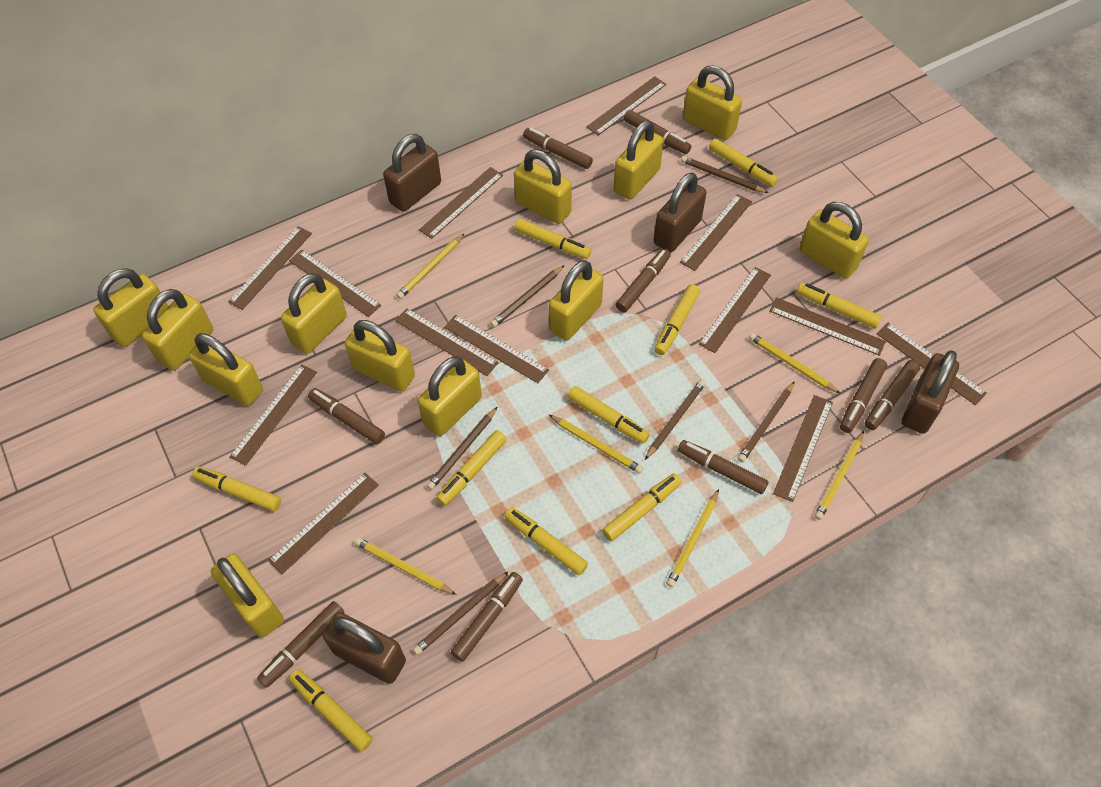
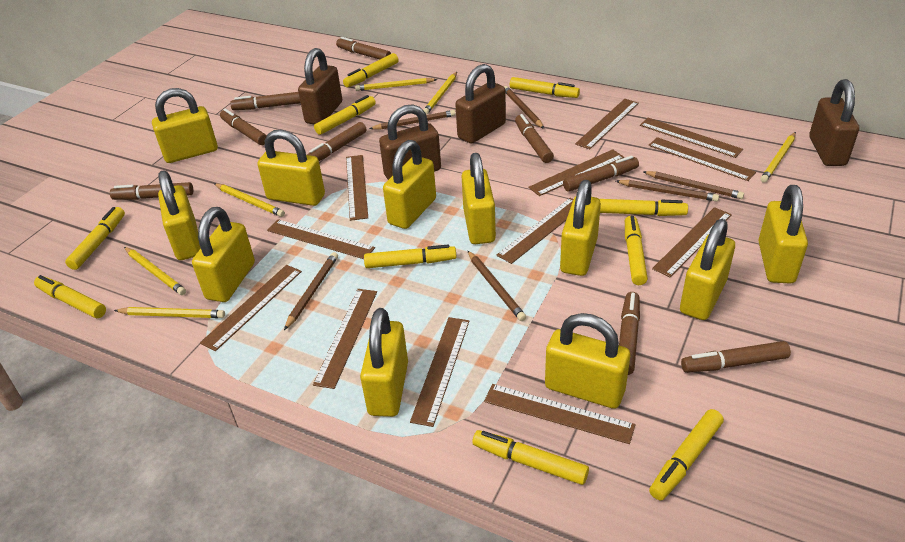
brown ruler: [228,226,312,310] [229,364,317,466] [268,473,379,574] [289,250,381,317] [395,308,498,376] [419,167,503,239] [444,315,549,383] [586,76,666,135] [680,194,752,271] [699,267,771,353] [769,297,886,356] [773,395,833,502] [876,323,987,405] = 13 -> [200,265,302,351] [267,219,375,259] [313,289,377,389] [346,155,368,221] [410,317,469,427] [484,384,636,444] [496,198,573,264] [528,149,624,196] [575,99,639,149] [640,118,743,158] [648,137,756,181] [652,207,732,277] = 12
yellow padlock: [93,268,169,347] [142,289,213,371] [189,333,263,406] [211,554,284,637] [281,273,347,354] [345,320,415,392] [418,356,482,436] [514,150,572,224] [549,260,603,341] [614,120,664,200] [683,65,742,140] [800,202,869,279] = 12 -> [152,88,218,163] [158,170,201,260] [192,207,255,302] [258,130,325,206] [360,308,408,417] [383,140,436,229] [461,153,496,244] [545,313,630,409] [560,180,601,276] [680,219,735,320] [758,185,808,283] = 11

